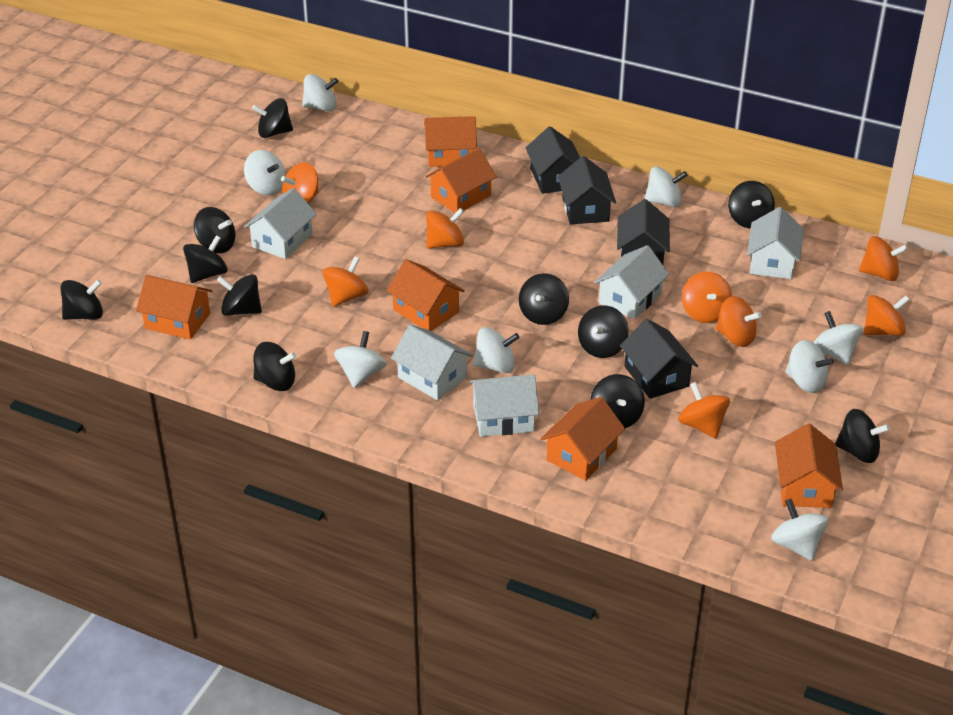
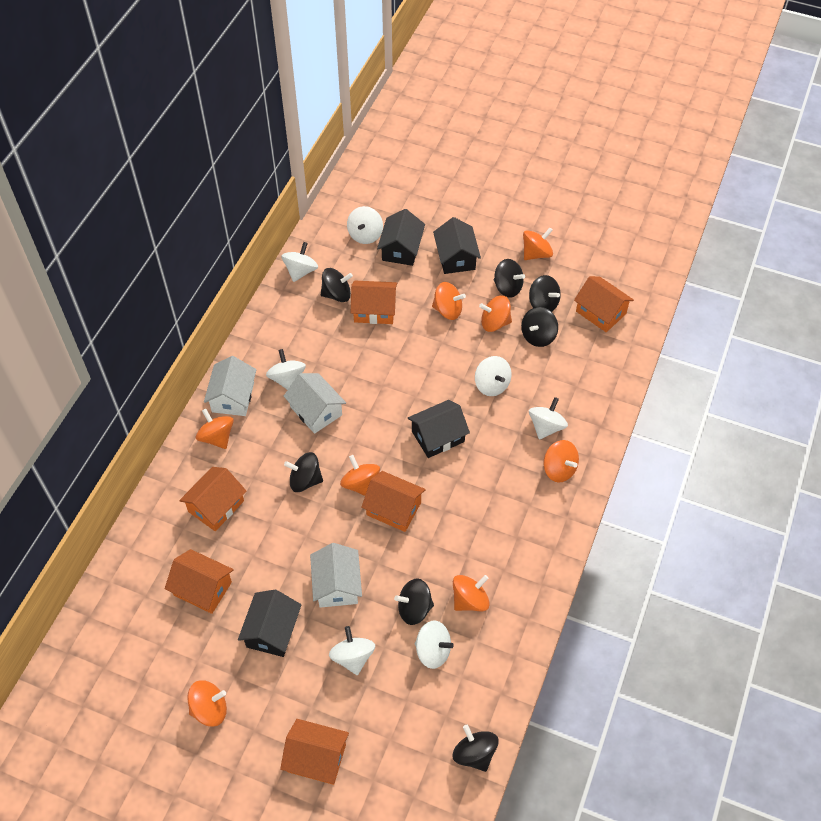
black spinning top: [60,279,103,320] [183,235,228,283] [194,207,236,253] [217,274,262,316] [252,98,293,138] [253,342,296,391] [519,273,569,325] [578,305,628,358] [590,374,645,428] [728,181,775,228] [835,409,890,463] = 11 -> [284,452,323,492] [321,268,353,302] [394,578,434,625] [452,725,499,772] [494,259,525,298] [521,307,558,347] [529,275,561,312] = 7
white house: [244,188,317,259] [391,325,473,400] [469,374,539,437] [594,245,669,319] [747,207,804,279] = 5 -> [204,356,256,416] [284,373,346,434] [310,543,362,608] = 3
white spinning top: [244,150,285,195] [302,74,338,112] [334,331,387,388] [473,327,520,373] [645,166,688,207] [771,499,828,561] [785,340,833,393] [813,311,863,365] = 8 -> [266,349,306,390] [281,242,318,282] [329,626,375,675] [347,206,383,244] [415,621,454,669] [475,356,511,396] [529,397,568,440] = 7

